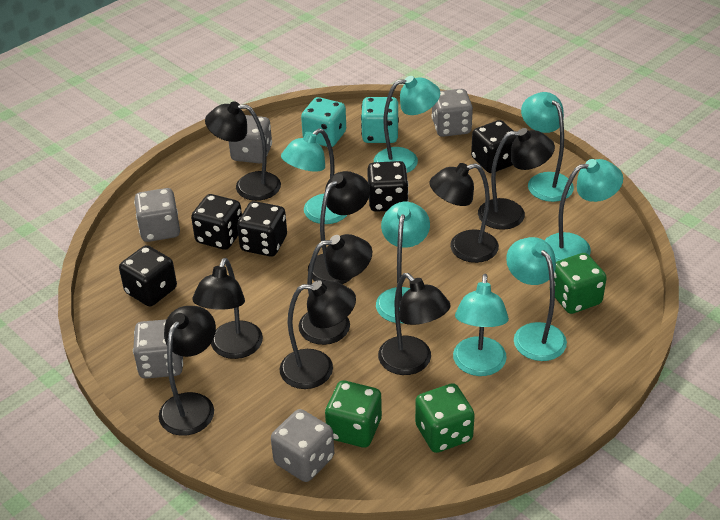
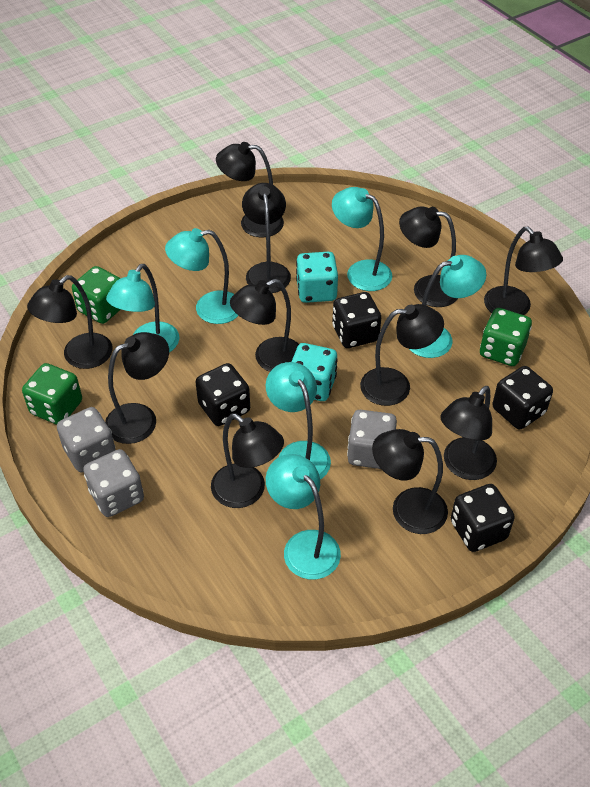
black dice: [119,245,177,307] [191,194,242,250] [237,201,287,257] [367,161,408,212] [471,120,517,173] = 5 -> [196,363,250,426] [332,292,381,348] [451,484,515,552] [492,366,553,429] = 4
black lamp: [159,306,216,436] [192,258,263,359] [205,101,281,201] [279,280,356,389] [299,234,372,345] [308,171,370,284] [378,273,451,375] [429,163,499,263] [478,128,555,230] = 9 -> [27,275,113,369] [105,332,169,444] [211,413,284,508] [216,142,284,238] [230,279,299,372] [242,183,291,293] [360,304,444,406] [372,429,448,534] [399,206,458,307] [440,386,497,480] [484,227,563,315] = 11
grey dice: [133,319,183,379] [134,188,180,242] [229,115,272,163] [271,409,334,482] [431,89,473,137] = 5 -> [57,407,116,472] [83,449,144,517] [347,410,397,469] = 3
turquoise lamp: [281,128,347,224] [374,76,440,173] [376,202,430,323] [453,274,509,376] [506,237,567,361] [521,92,574,202] [544,159,623,262] = 7 -> [106,264,179,352] [165,228,238,324] [266,362,331,480] [266,454,341,579] [332,187,392,291] [409,255,486,358] = 6

